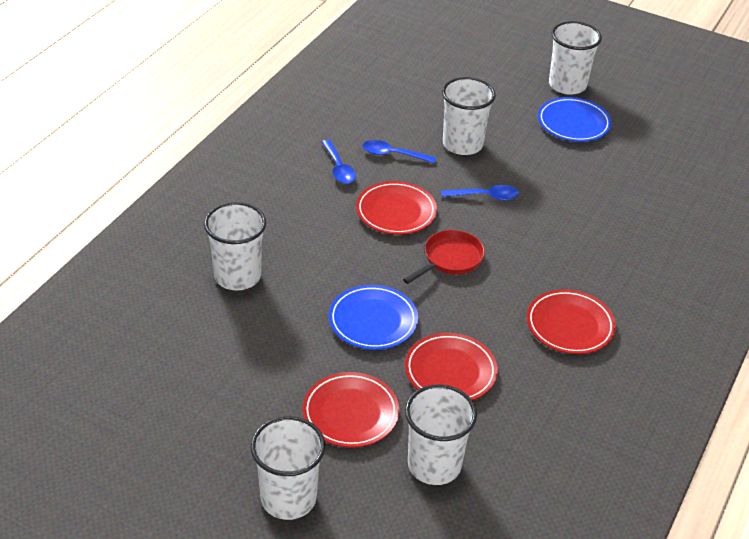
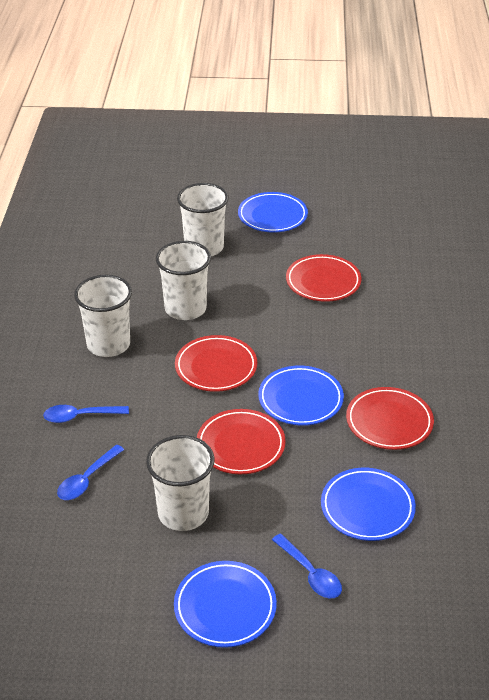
blue plate: [329,285,418,350] [538,97,612,142] = 2 -> [174,561,277,648] [238,192,308,233] [258,365,344,426] [321,468,416,541] = 4
red pan: [403,230,485,284] = 1 -> none = 0
white cup: [204,202,266,291] [251,416,325,520] [405,384,477,485] [442,77,496,155] [549,21,602,95] = 5 -> [74,275,132,357] [146,435,215,531] [156,241,211,320] [177,183,229,256] = 4

